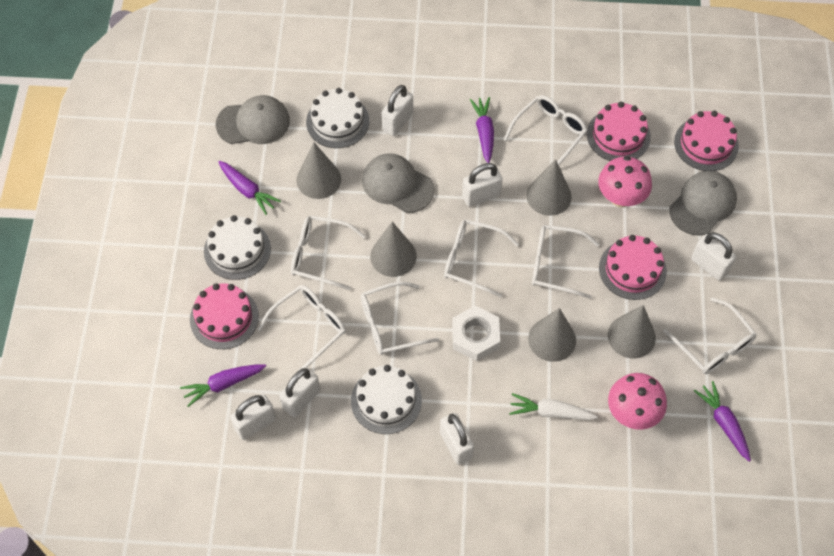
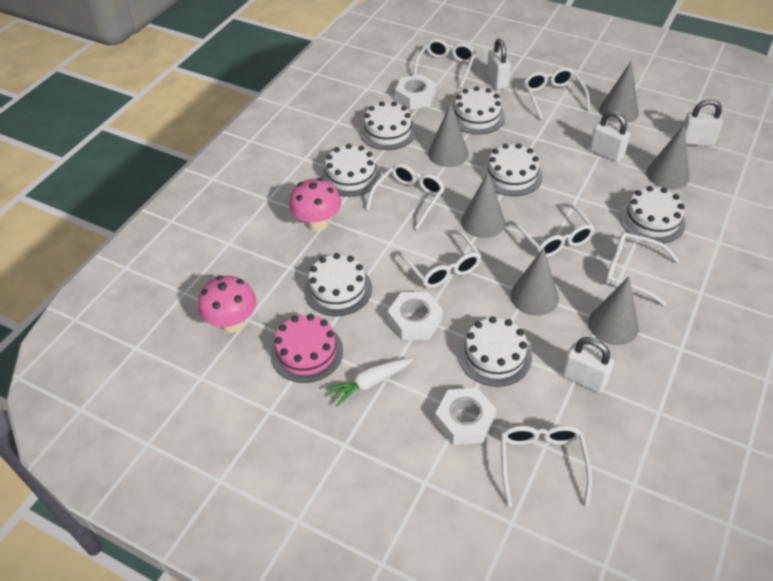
grey cap: [216,95,290,144] [362,153,435,213] [669,171,737,235] = 3 -> none = 0
grey cone: [296,143,341,199] [370,222,417,277] [526,159,572,216] [528,308,576,362] [608,305,656,359] = 5 -> [428,103,469,167] [461,172,505,238] [510,247,559,316] [588,276,639,345] [599,62,639,123] [646,124,690,189] = 6
pink cake: [190,283,259,349] [587,102,651,161] [599,235,667,300] [674,111,739,171] = 4 -> [271,314,343,383] = 1
purple carrot: [180,364,266,407] [218,161,281,215] [470,97,494,163] [694,381,751,462] = 4 -> none = 0
white cake: [204,215,271,280] [306,88,369,148] [351,365,422,434] = 3 -> [304,253,372,316] [321,144,381,197] [360,101,416,150] [452,86,505,134] [458,316,532,387] [482,143,543,196] [620,186,686,243] = 7
white nut: [452,305,500,361] = 1 -> [388,292,443,340] [395,74,436,110] [435,388,496,445] = 3
white padlock: [230,394,276,440] [279,368,320,417] [381,85,413,136] [440,413,474,465] [462,163,502,207] [691,232,736,281] = 6 -> [487,38,511,90] [562,337,614,393] [590,110,630,162] [683,99,723,146] = 4

